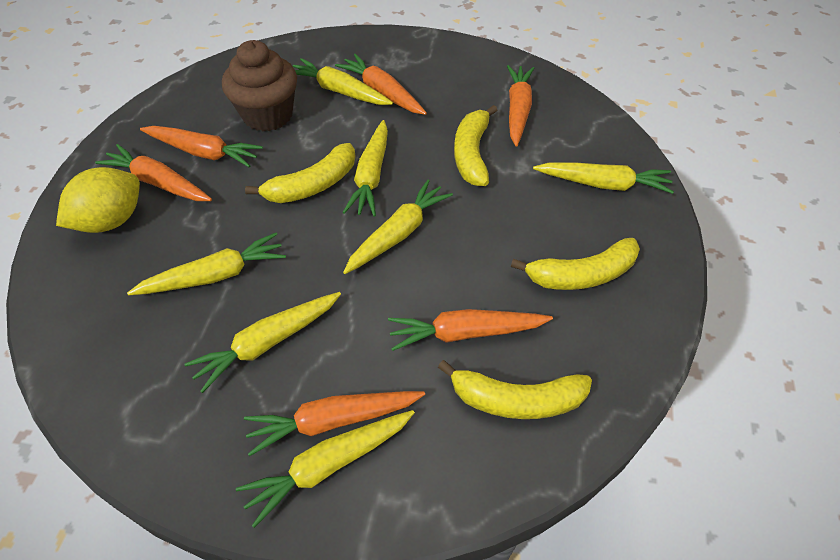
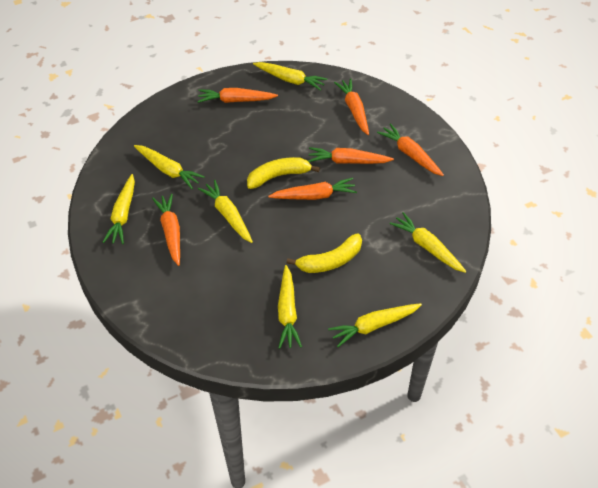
brown cupcake: [222,40,297,131] = 1 -> none = 0
yellow banana: [245,143,356,203] [438,360,592,419] [454,105,497,186] [511,238,640,290] = 4 -> [247,157,320,189] [287,233,362,273] = 2
yellow lemon: [56,167,140,233] = 1 -> none = 0

